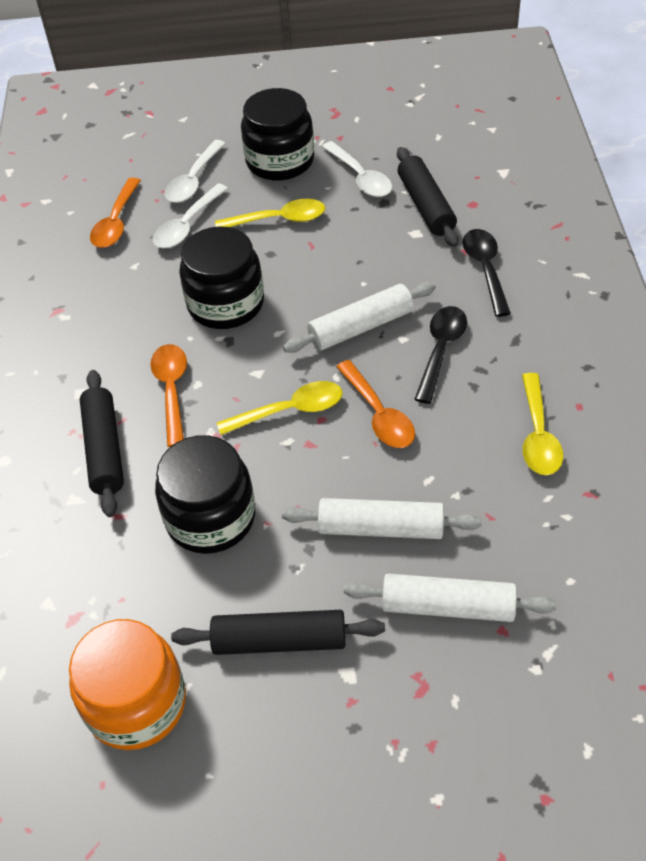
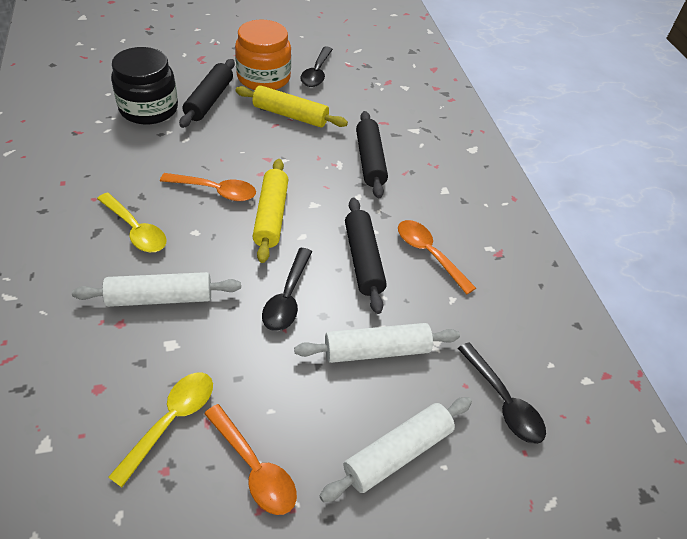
black jar: [155,435,255,554] [179,226,264,329] [241,88,314,181] = 3 -> [111,47,178,125] = 1
black spoon: [414,306,467,404] [463,229,511,317] = 2 -> [262,248,312,331] [300,46,333,87] [457,342,546,444] = 3
white spoon: [153,184,228,248] [164,140,226,203] [322,141,392,197] = 3 -> none = 0
yellow rolling pin: none = 0 -> [235,85,348,128] [252,159,288,263] = 2
yellow spoon: [215,199,325,227] [217,381,343,435] [522,373,563,475] = 3 -> [97,192,166,252] [108,373,213,487] = 2

